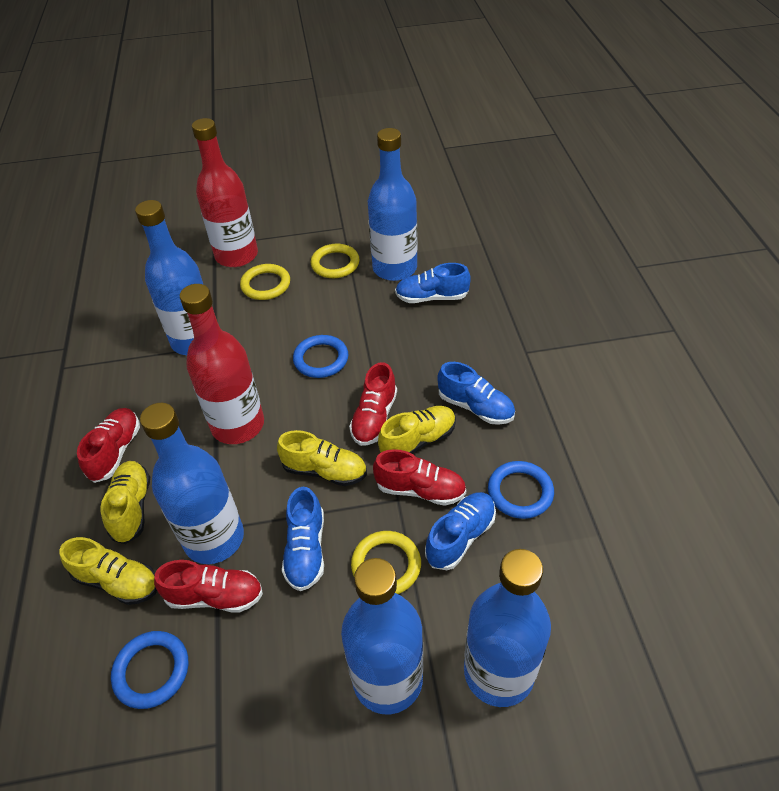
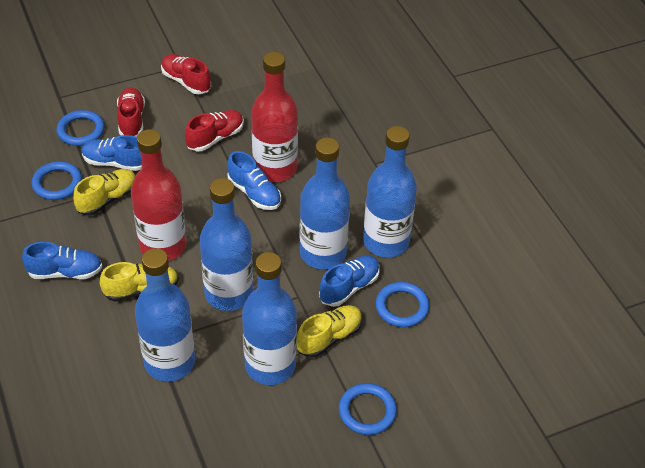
blue ring: [111,631,188,709] [293,335,348,378] [488,461,554,519] = 3 -> [32,161,82,200] [56,110,105,146] [339,383,397,435] [376,282,430,327] = 4
red shoe: [77,408,140,483] [154,560,263,613] [349,362,397,446] [373,449,466,506] = 4 -> [117,87,145,137] [161,54,211,94] [185,110,244,151] = 3
yellow ring: [240,264,290,300] [311,244,360,278] [351,531,421,594] = 3 -> none = 0
yellow shoe: [59,537,157,605] [101,461,150,544] [277,430,367,486] [378,406,456,454] = 4 -> [73,169,136,216] [100,262,179,302] [297,305,362,358] = 3

